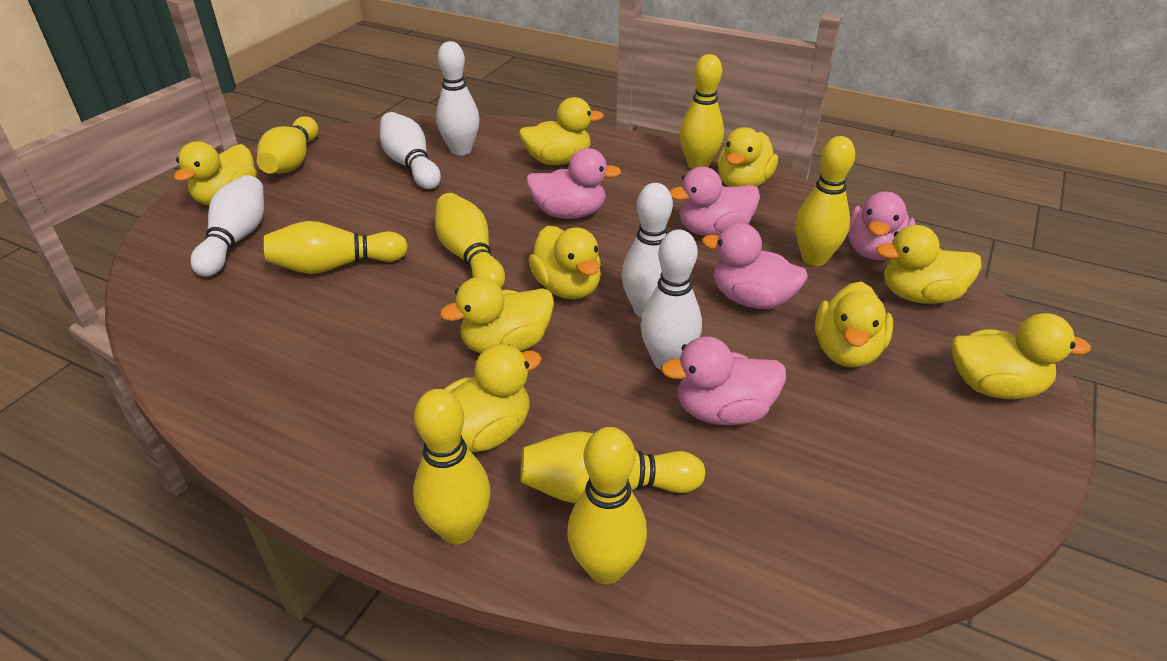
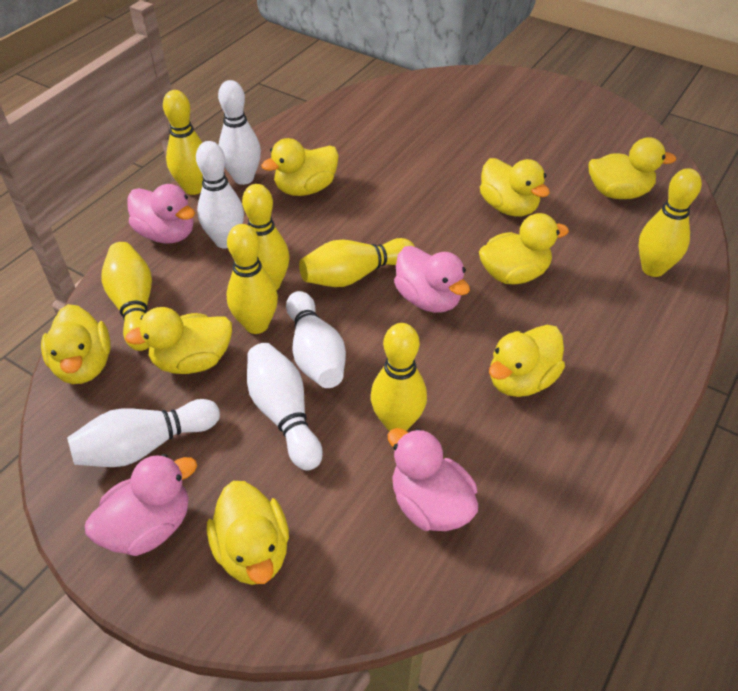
pink duck: [526,148,621,219] [661,336,786,425] [670,167,760,236] [702,223,808,309] [848,192,915,260] = 5 -> [85,454,197,556] [127,184,195,243] [388,428,478,531] [394,246,470,313] = 4
yellow bowling pin: [257,116,318,173] [264,221,408,274] [413,389,491,544] [435,193,505,288] [520,431,705,503] [567,427,647,584] [679,54,724,169] [795,136,855,266] = 8 -> [101,242,152,351] [163,90,203,195] [226,224,278,334] [242,184,290,291] [299,238,415,287] [371,323,427,431] [638,168,702,277] = 7
yellow duck: [174,142,257,205] [440,277,554,353] [444,344,542,452] [519,97,604,165] [528,226,601,299] [717,127,778,187] [815,282,893,367] [876,225,982,304] [952,313,1091,399] = 9 -> [41,304,111,384] [125,307,232,374] [207,481,289,585] [261,138,339,196] [479,213,569,284] [480,158,550,217] [489,325,565,397] [588,137,676,199] = 8

